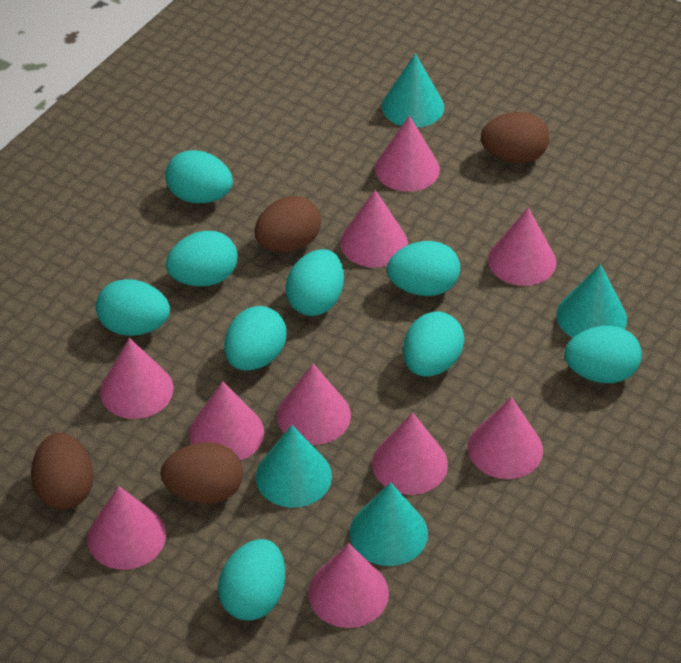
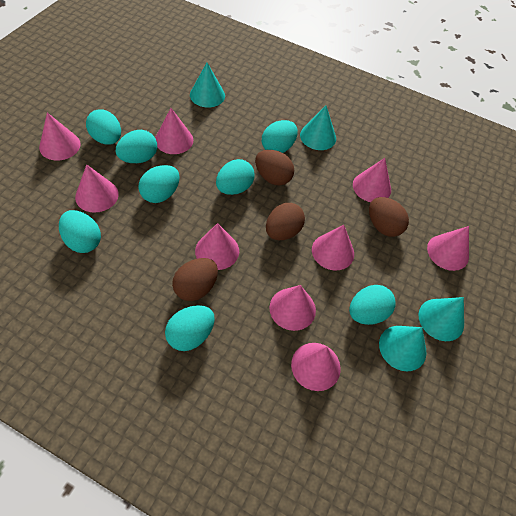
pink cone: [87,486,166,570] [100,338,174,419] [189,381,264,461] [277,364,351,445] [308,543,389,628] [340,190,408,268] [372,412,448,495] [375,116,440,192] [468,397,543,479] [488,208,556,286] = 10 -> [39,113,81,160] [75,164,119,213] [155,108,193,154] [195,223,239,270] [269,285,316,331] [291,343,341,391] [312,225,354,271] [353,158,391,202] [427,226,469,271] = 9
turquoise egg: [96,279,170,336] [165,150,233,203] [166,231,238,286] [218,539,285,621] [224,306,287,371] [285,249,344,316] [387,241,460,296] [403,312,464,377] [565,326,642,383] = 9 -> [59,210,101,253] [86,110,121,145] [116,130,157,163] [138,165,180,203] [165,305,215,351] [216,159,255,195] [262,120,298,153] [349,285,395,325] = 8

